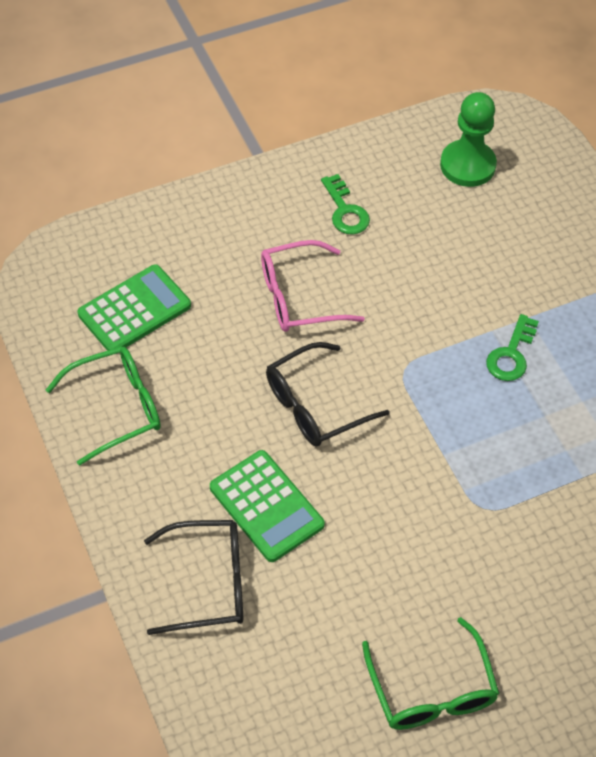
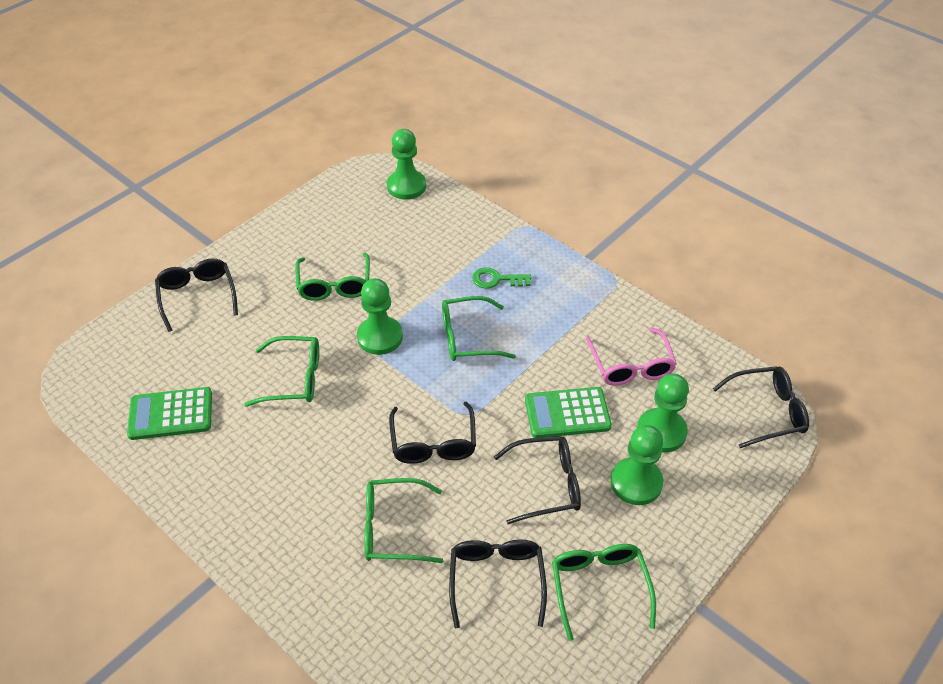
black glasses: [144,520,243,635] [266,342,390,446] = 2 -> [155,258,238,332] [389,402,476,464] [449,540,547,628] [494,436,581,524] [713,366,809,448] = 5
green glasses: [46,346,161,466] [362,617,499,730] = 2 -> [244,336,319,407] [295,253,370,301] [364,478,443,563] [442,296,516,361] [552,544,656,641] = 5
green key: [321,174,370,235] [486,314,539,381] = 2 -> [472,267,531,289] = 1
green pawn: [440,92,497,187] = 1 -> [357,278,403,355] [387,129,426,200] [611,425,663,505] [637,374,689,452] = 4

